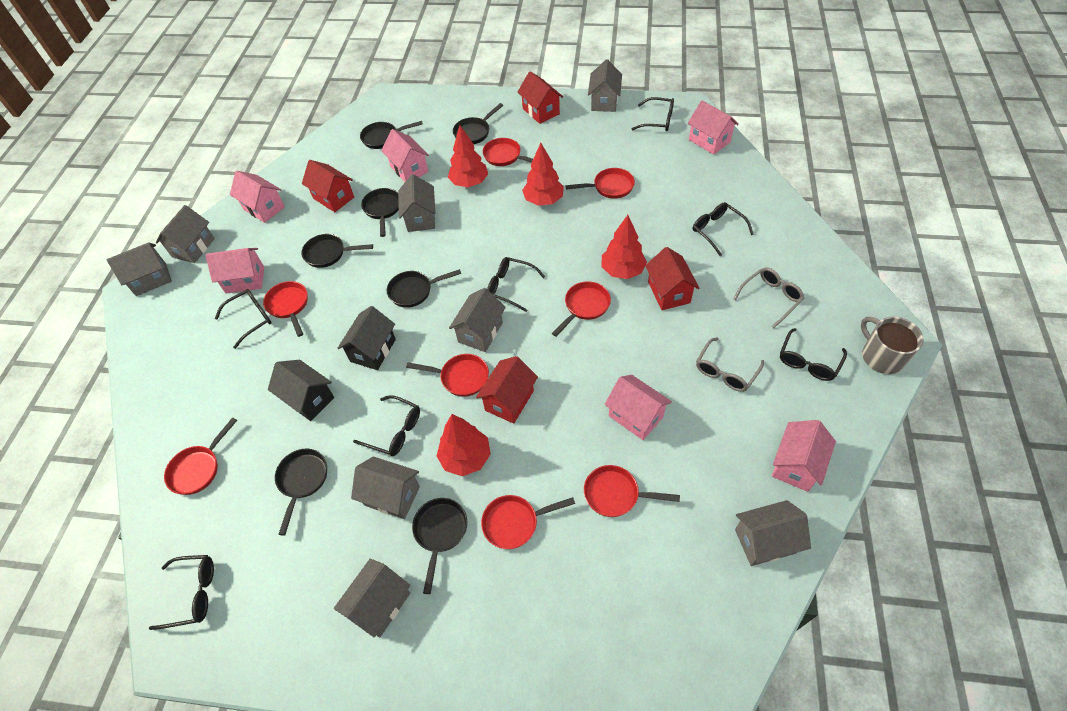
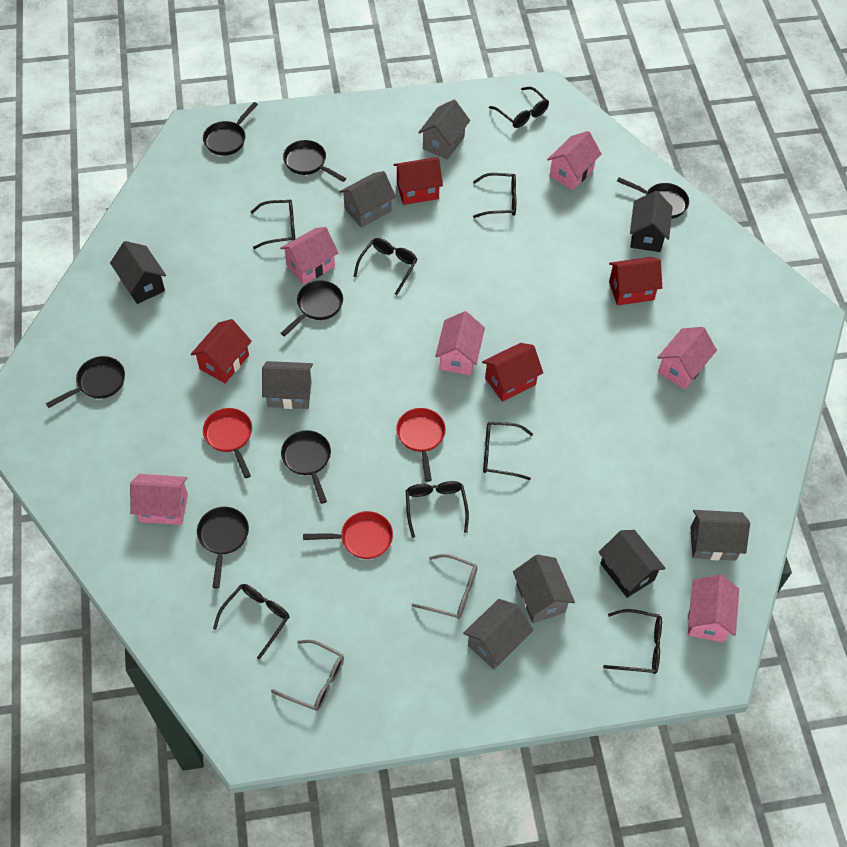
black glasses: [149,555,214,630] [215,289,272,349] [353,395,420,456] [487,257,545,312] [632,97,674,131] [693,202,754,256] [780,328,847,381] = 7 -> [213,584,290,660] [251,200,295,249] [353,238,418,295] [406,481,469,538] [473,173,516,218] [483,422,533,480] [489,87,549,128] [603,609,662,674] = 8
black house: [268,360,334,421] [337,306,396,370] = 2 -> [110,241,166,304] [599,530,666,598] [630,191,673,252] = 3
grey house: [107,242,172,296] [156,205,215,263] [334,559,410,638] [351,457,420,519] [398,174,435,232] [449,288,506,352] [588,59,622,112] [735,500,811,566] = 8 -> [262,361,313,409] [339,171,396,228] [418,100,470,160] [463,599,533,670] [513,555,575,623] [690,510,750,561] = 6
grey mug: [861,317,923,374] = 1 -> none = 0
red pan: [164,417,237,495] [263,281,308,337] [406,354,489,397] [481,495,575,549] [483,138,533,166] [552,281,611,337] [566,168,635,199] [584,465,680,517] = 8 -> [203,408,252,478] [303,511,393,559] [396,408,446,482] = 3
red tree: [437,414,491,476] [448,125,488,187] [522,143,564,206] [601,215,647,279] = 4 -> none = 0

